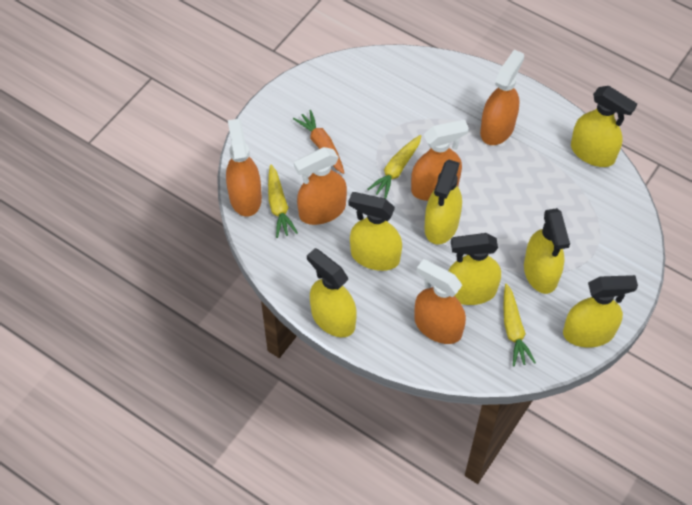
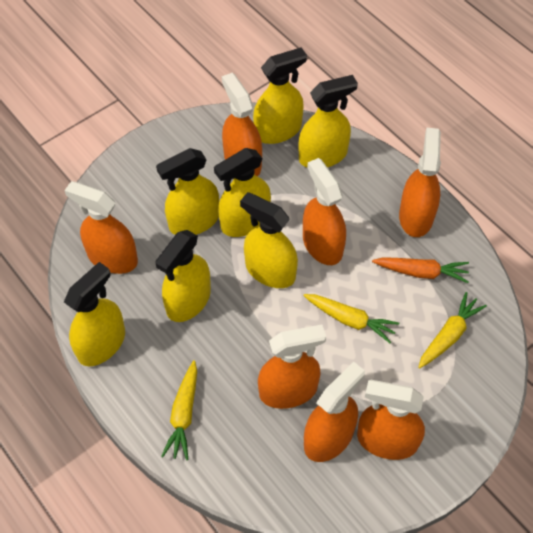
orange spray bottle: [226,119,262,217] [294,147,347,225] [411,120,469,201] [414,259,466,344] [480,50,524,145] = 5 -> [64,181,138,274] [222,73,262,176] [258,325,326,409] [303,158,346,265] [304,362,365,462] [357,380,425,460] [399,128,441,237] = 7

